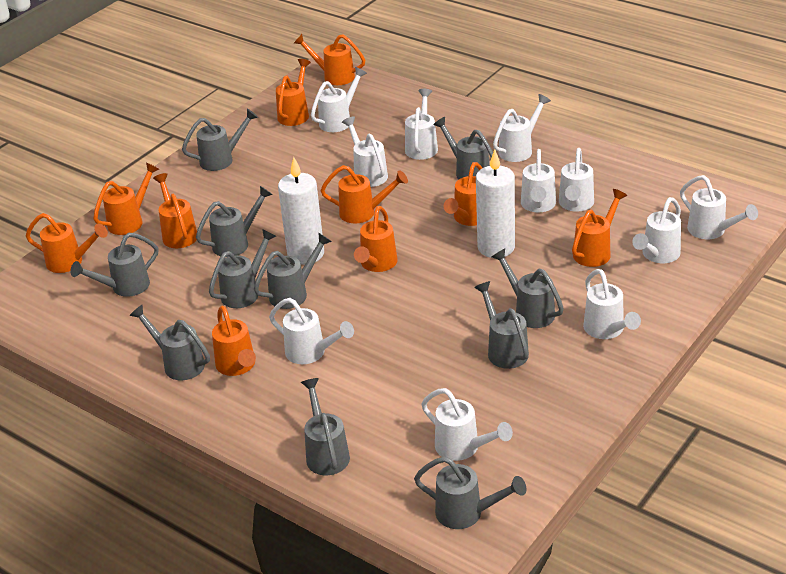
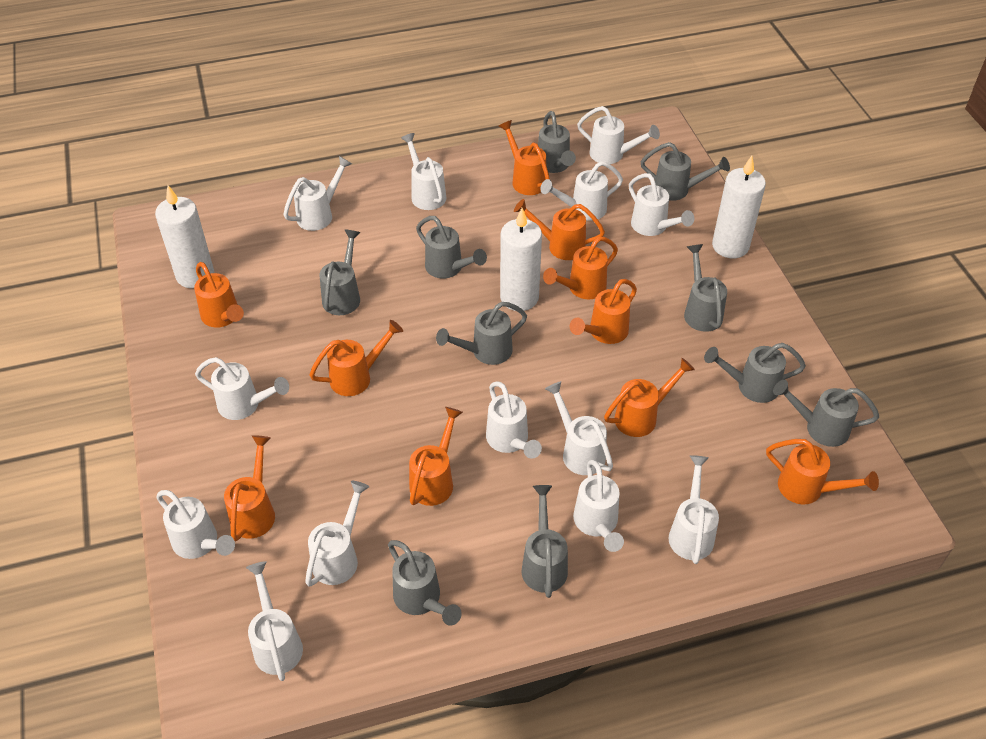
grey watering can: [70,233,158,297] [129,305,210,380] [182,109,258,171] [196,186,273,257] [209,229,276,308] [254,233,332,309] [301,378,350,475] [414,457,526,529] [433,117,493,179] [474,281,529,369] [492,249,564,328] = 11 -> [320,229,361,315] [388,540,462,626] [416,216,487,279] [436,302,527,365] [521,485,568,598] [538,111,576,173] [641,142,730,201] [684,244,727,332] [704,343,806,403] [773,380,879,447] = 10
white candle: [278,157,324,265] [476,150,515,258] = 2 -> [155,185,214,288] [500,208,542,311] [712,156,766,258] = 3
white watering can: [269,298,354,364] [311,67,367,132] [342,116,388,187] [405,89,438,160] [421,388,513,461] [493,94,551,162] [521,149,556,213] [559,148,594,212] [583,269,641,339] [632,197,681,263] [680,175,758,239] = 11 -> [156,490,235,559] [195,357,289,420] [246,561,303,681] [283,156,352,231] [305,481,369,587] [401,133,446,210] [486,381,542,459] [540,161,623,221] [545,381,613,475] [573,460,624,552] [577,106,660,164] [629,173,694,236] [669,455,719,564] = 13

